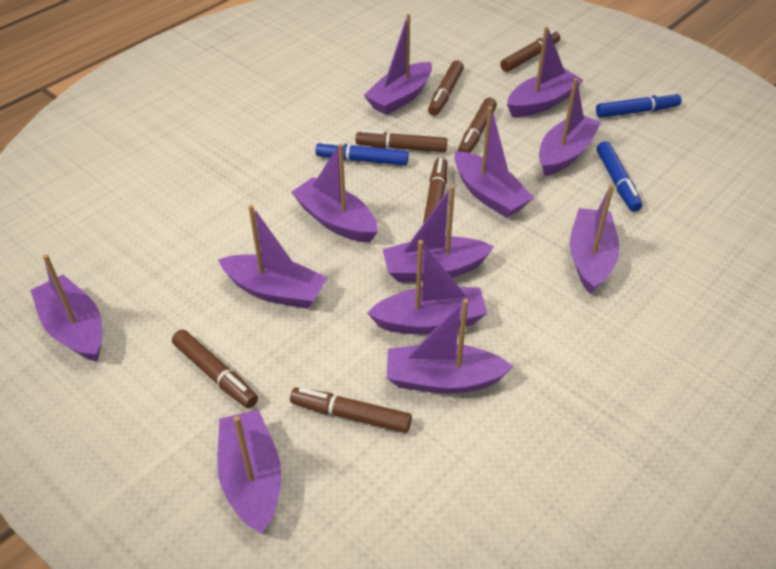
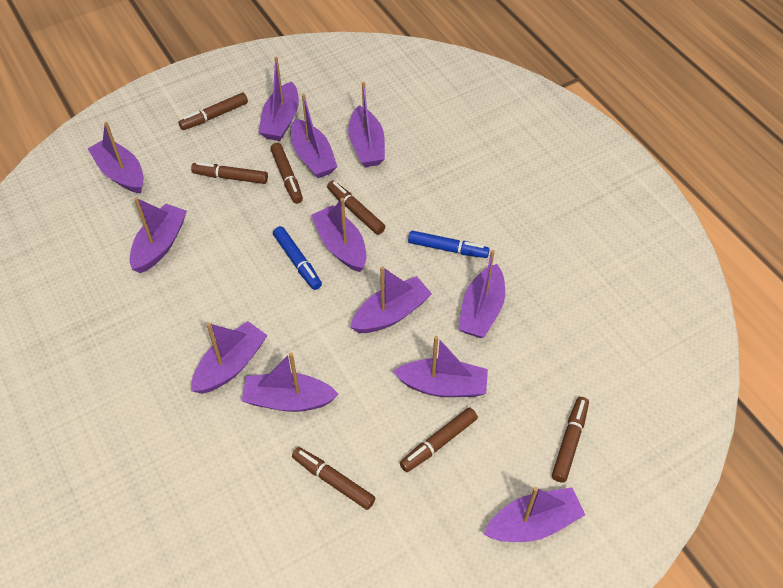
blue marker: [315,141,409,166] [596,92,682,118] [597,141,642,212] = 3 -> [273,226,322,290] [408,231,490,258] = 2

